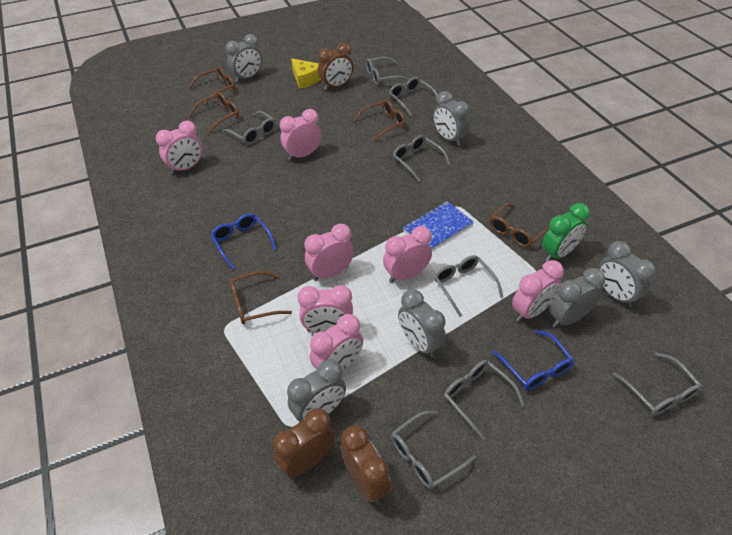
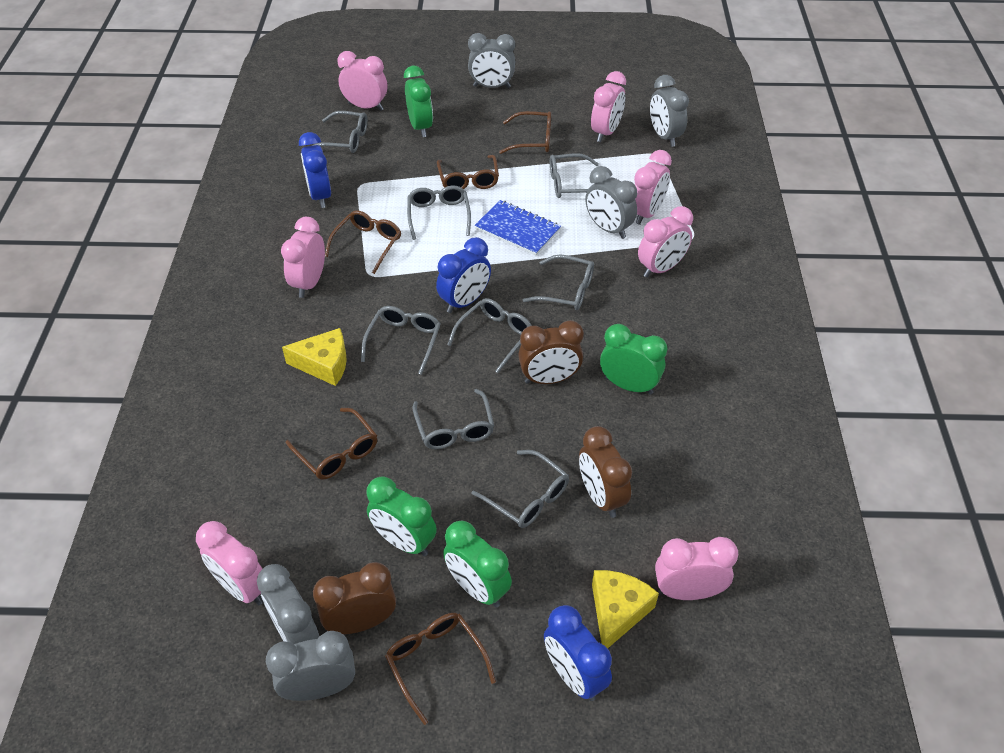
blue clock: none = 0 -> [299,132,331,208] [436,237,491,313] [544,605,612,701] = 3
blue glasses: [211,213,277,270] [492,330,574,390] = 2 -> none = 0
green clock: [542,203,590,262] = 1 -> [366,476,437,556] [404,66,433,137] [443,520,512,607] [600,324,667,395] = 4
grey clock: [226,34,262,82] [287,360,346,422] [398,289,446,358] [433,91,469,146] [549,268,605,328] [598,241,656,308] = 6 -> [257,564,319,644] [266,631,355,701] [468,33,516,88] [585,166,638,239] [650,75,689,147] = 5
yellow cheese: [291,59,321,89] = 1 -> [282,328,347,386] [592,570,659,649] = 2

